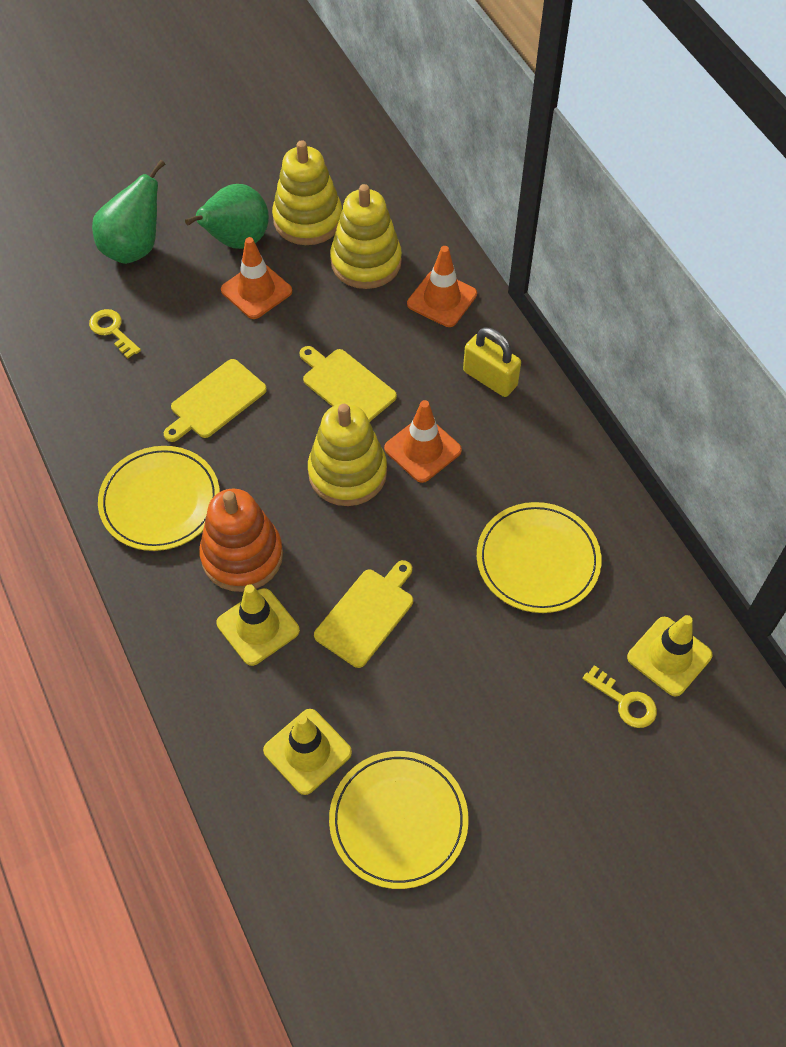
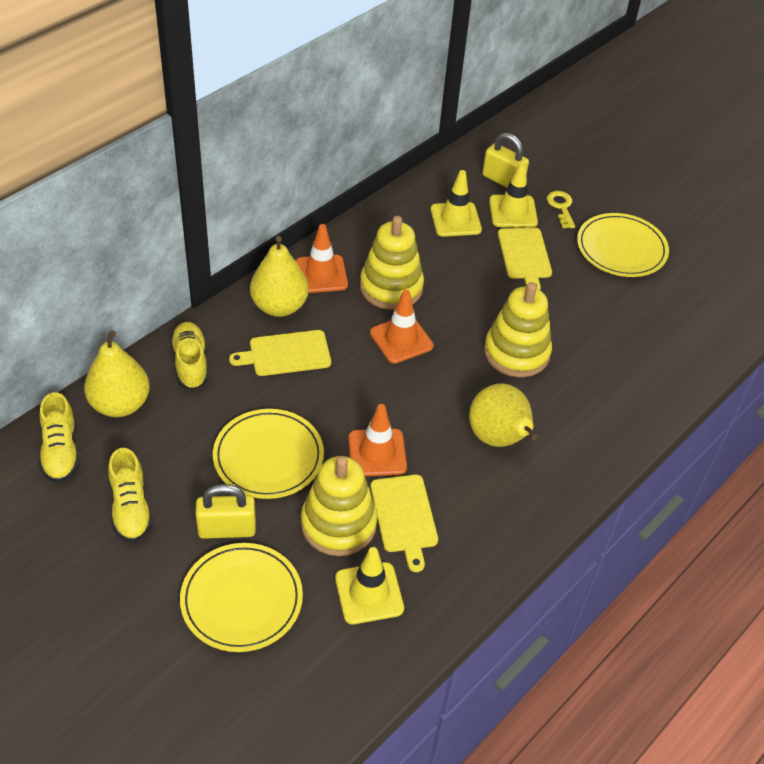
green pear: [92,160,165,264] [185,184,269,249] = 2 -> none = 0
orange stacking toy: [199,488,283,592] = 1 -> none = 0
yellow key: [89,309,141,359] [583,665,657,728] = 2 -> [547,191,575,228] = 1
yellow padlock: [463,328,521,397] = 1 -> [195,484,256,539] [482,133,529,188] = 2
yellow pear: none = 0 -> [84,330,150,417] [250,236,309,317] [469,383,538,447] = 3
yellow shoe: none = 0 -> [40,392,79,483] [108,448,153,543] [170,322,208,390] = 3

